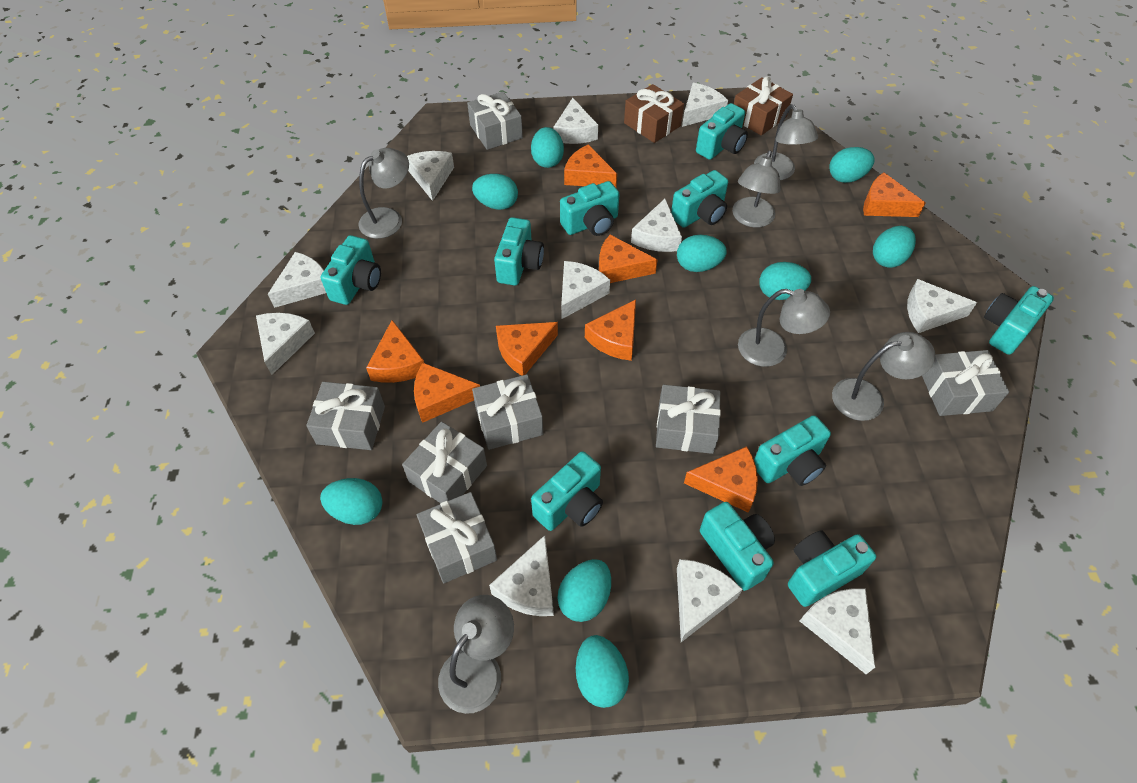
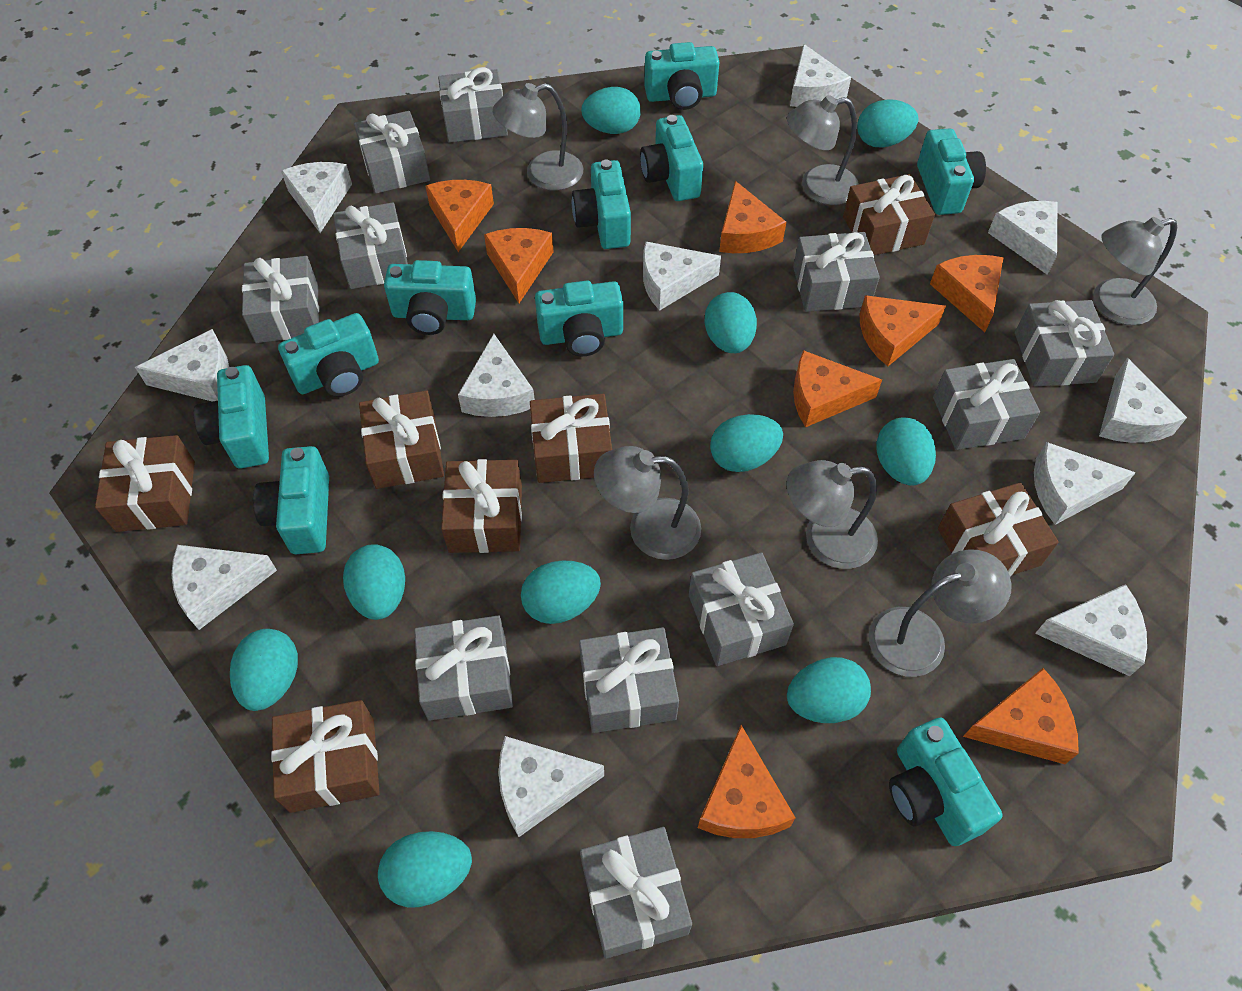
brown gift: [624,84,684,143] [734,76,793,136] = 2 -> [95,435,195,532] [271,700,380,813] [359,391,444,489] [441,459,522,553] [530,394,612,483] [843,174,935,255] [938,482,1059,577] = 7
grey gift: [306,382,385,450] [402,422,487,503] [417,492,497,583] [467,92,523,150] [472,374,543,450] [656,385,721,454] [922,350,1009,416] = 7 -> [242,256,319,343] [333,202,408,289] [354,111,430,194] [414,615,513,721] [438,67,508,143] [579,627,679,733] [580,827,692,959] [689,552,794,666] [793,232,880,312] [933,359,1040,450] [1015,300,1114,387] = 11
turquoise egg: [320,478,382,525] [472,174,518,210] [531,127,564,168] [557,559,611,622] [576,635,629,708] [677,235,727,272] [759,262,811,300] [829,147,874,183] [873,226,916,268] = 9 -> [230,629,298,711] [343,544,405,620] [378,831,472,907] [521,560,601,624] [581,87,641,134] [704,292,757,353] [710,414,783,472] [787,657,871,723] [857,100,918,148] [876,418,936,486] = 10

